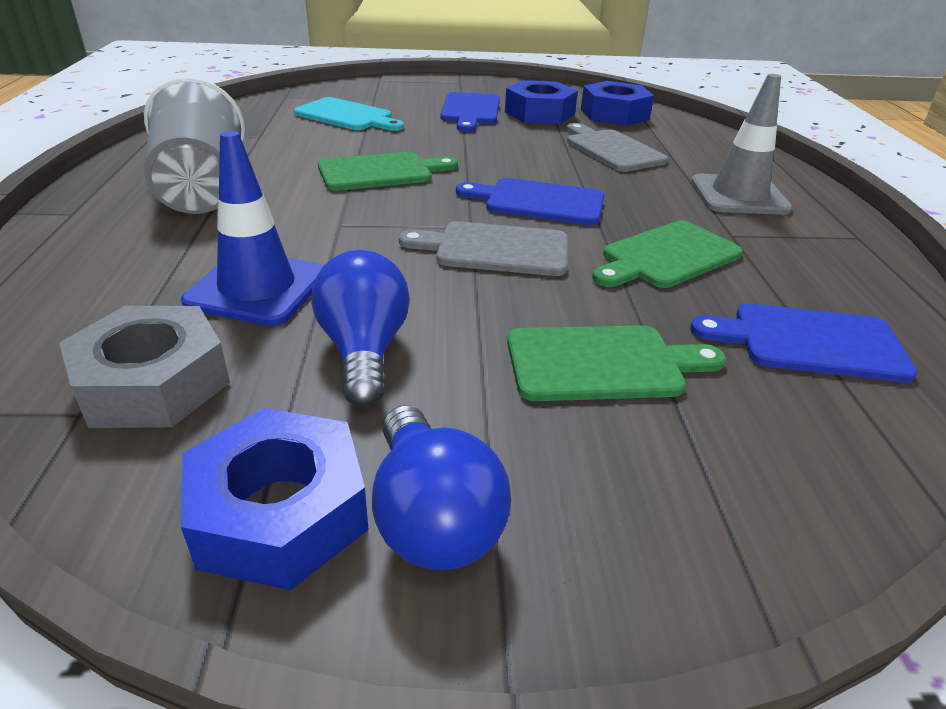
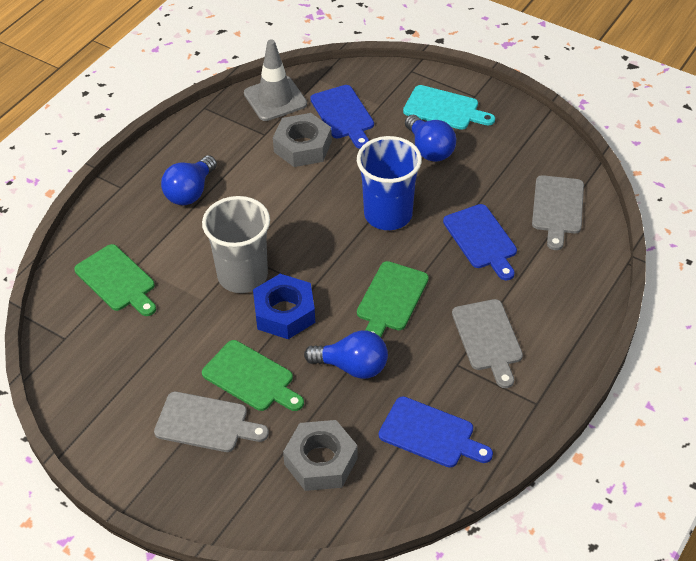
blue cup: none = 0 -> [357,136,422,230] = 1
blue light bulb: [311,250,410,407] [372,405,511,570] = 2 -> [161,155,217,205] [304,330,388,379] [405,115,456,162] = 3
blue nut: [181,408,369,590] [505,80,578,124] [581,81,654,126] = 3 -> [253,274,315,339] = 1
blue traffic cone: [181,131,323,326] = 1 -> none = 0
grey cutting board: [399,221,568,276] [566,123,668,172] = 2 -> [154,392,269,452] [452,299,523,388] [532,175,584,250] = 3
grey nut: [59,306,230,428] = 1 -> [273,113,332,167] [283,420,358,491] = 2

